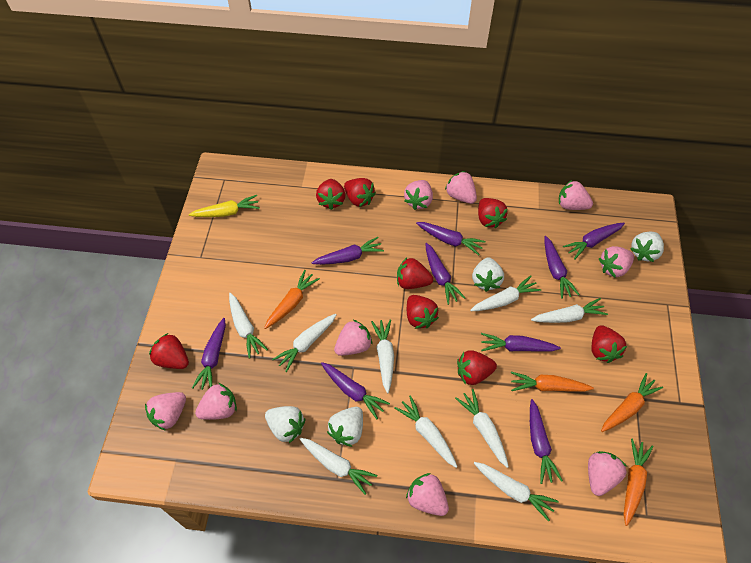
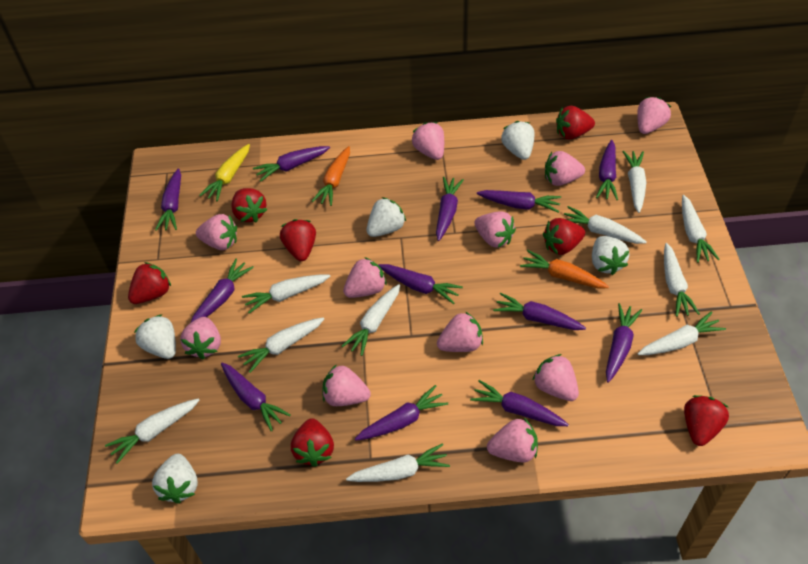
orange carrot: [264,270,320,329] [511,372,594,392] [601,373,663,432] [624,438,654,526] = 4 -> [312,146,350,206] [520,250,609,288] = 2
pink strawberry: [145,392,186,431] [195,383,237,420] [334,320,372,356] [404,180,433,210] [406,473,449,516] [445,171,477,204] [559,180,593,210] [588,451,627,496] [599,246,634,277] = 9 -> [180,317,221,359] [196,214,237,250] [322,364,371,406] [343,257,387,298] [412,122,444,160] [437,312,483,352] [474,211,516,248] [487,418,538,462] [532,354,579,401] [545,151,585,186] [637,97,671,134] = 11
purple carrot: [192,318,226,390] [311,237,384,265] [321,362,390,420] [416,222,485,255] [425,243,465,305] [481,333,561,352] [530,399,563,484] [544,236,580,299] [563,223,625,260] = 9 -> [155,168,181,231] [191,259,254,322] [221,363,291,432] [253,146,330,182] [355,385,448,441] [378,264,463,304] [436,177,464,241] [470,380,569,426] [477,190,561,213] [493,292,586,330] [596,140,618,200] [606,303,642,383] = 12
red strawberry: [149,333,189,369] [316,179,345,210] [344,178,376,207] [397,258,433,289] [407,295,439,329] [457,350,497,385] [478,198,508,229] [591,325,627,363] = 8 -> [128,262,171,304] [231,188,267,223] [280,219,316,261] [291,418,334,467] [543,218,585,255] [556,106,595,139] [684,395,729,446] = 7
white carrot: [229,293,268,359] [272,314,337,372] [300,438,377,495] [371,319,394,393] [394,395,457,468] [455,389,509,468] [470,275,541,311] [474,462,559,521] [531,298,608,323] = 9 -> [105,398,199,464] [238,317,324,373] [242,274,330,313] [342,284,400,356] [346,443,450,482] [564,206,647,244] [623,151,646,213] [638,311,726,355] [664,243,700,317] [682,195,720,263] = 10
white strawberry: [265,406,306,443] [327,407,363,447] [472,257,504,292] [630,232,664,262] = 4 -> [134,314,176,359] [152,454,198,504] [367,197,406,237] [501,121,535,160] [592,236,629,275] = 5

